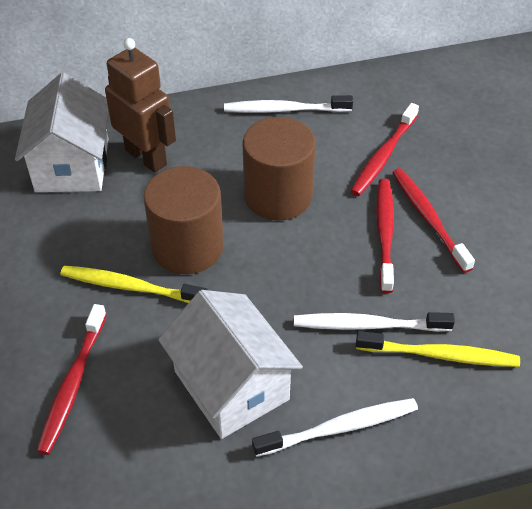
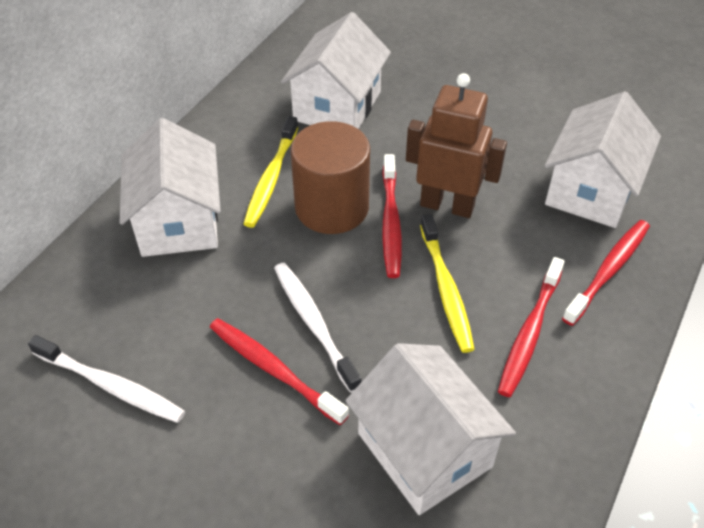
brown cylinder: [143,166,224,274] [242,117,316,221] = 2 -> [291,121,370,234] = 1
white house: [15,73,109,192] [158,290,303,439] = 2 -> [120,118,221,257] [281,12,391,129] [346,343,516,515] [545,91,661,228] = 4
white toothbrush: [224,95,353,113] [252,398,418,457] [294,312,455,332] = 3 -> [28,335,185,423] [274,263,361,393] = 2

